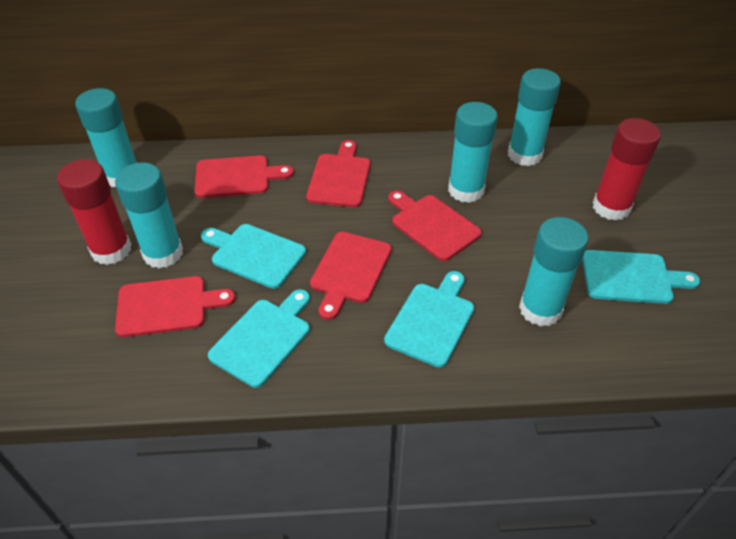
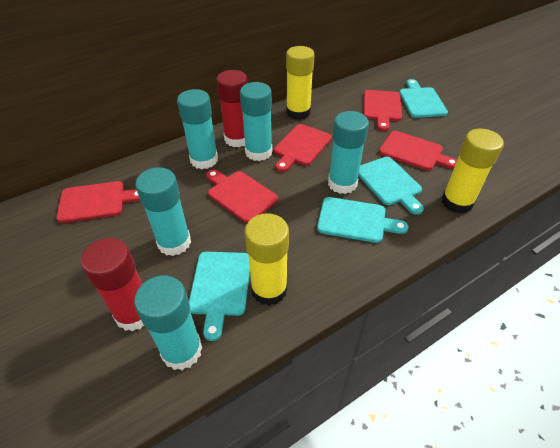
yellow glue stick: none = 0 -> [244,213,289,306] [286,46,315,120] [442,129,504,214] = 3

